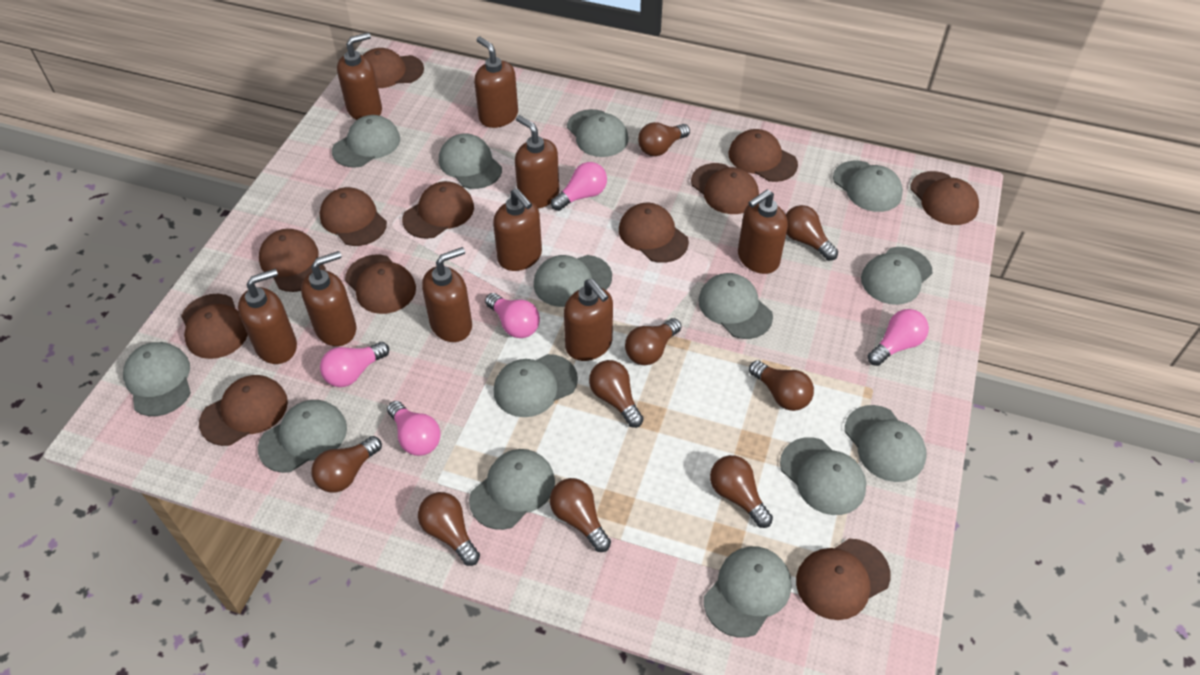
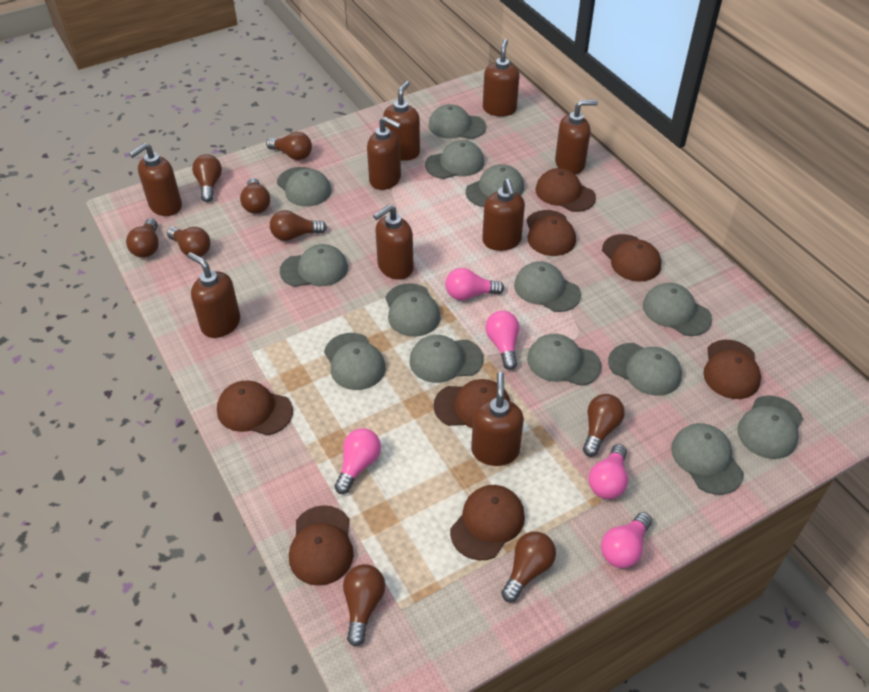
brown cap: [181,294,248,359] [199,375,288,446] [259,229,326,292] [320,187,387,246] [345,255,416,314] [362,48,424,88] [402,181,474,239] [619,203,689,263] [691,163,759,214] [729,129,798,182] [796,539,891,620] [911,171,979,225] = 12 -> [217,380,293,435] [289,505,354,586] [433,379,510,428] [450,485,525,560] [526,210,576,256] [536,168,596,212] [602,234,661,282] [703,340,761,399] = 8

